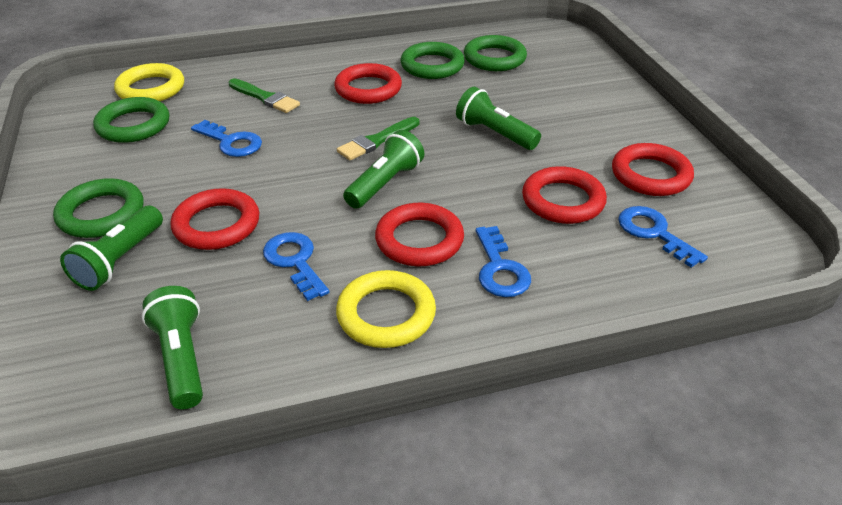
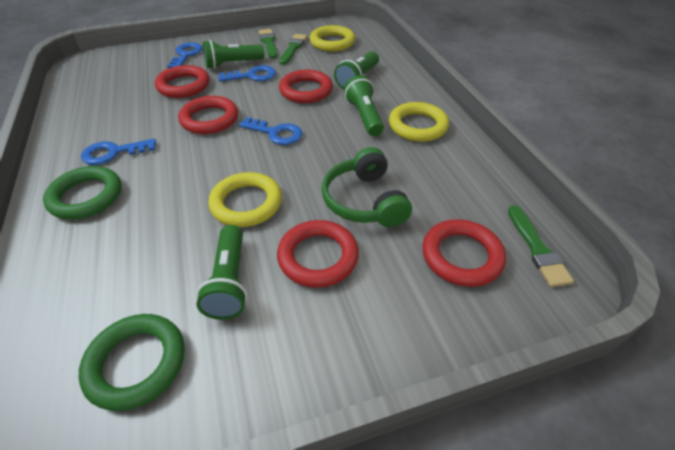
green brush: [228,78,300,113] [337,117,419,160] = 2 -> [259,29,277,59] [279,34,307,65] [508,205,574,287] = 3
green headphones: none = 0 -> [322,147,412,227] = 1
green ring: [53,178,144,238] [93,97,169,143] [401,42,465,79] [464,35,527,71] = 4 -> [43,166,121,219] [79,314,185,411] = 2
yellow ring: [114,63,184,101] [336,270,436,348] = 2 -> [208,172,282,227] [310,25,355,51] [389,102,449,142] = 3

